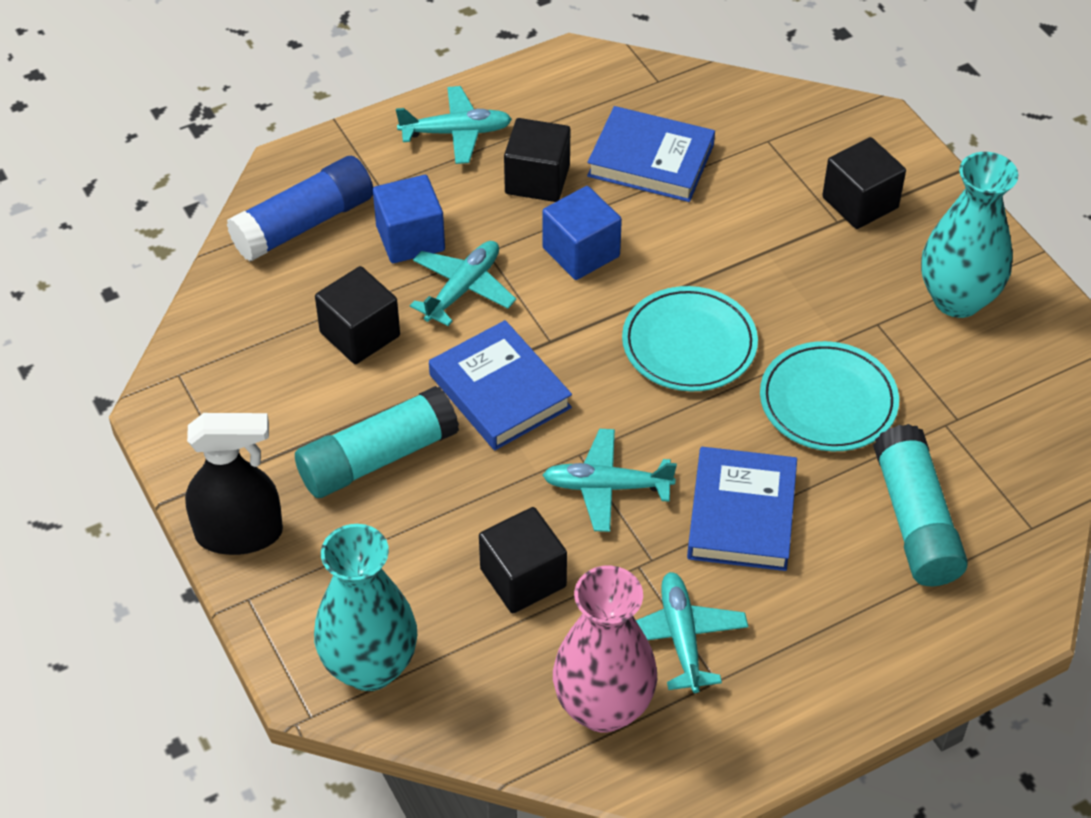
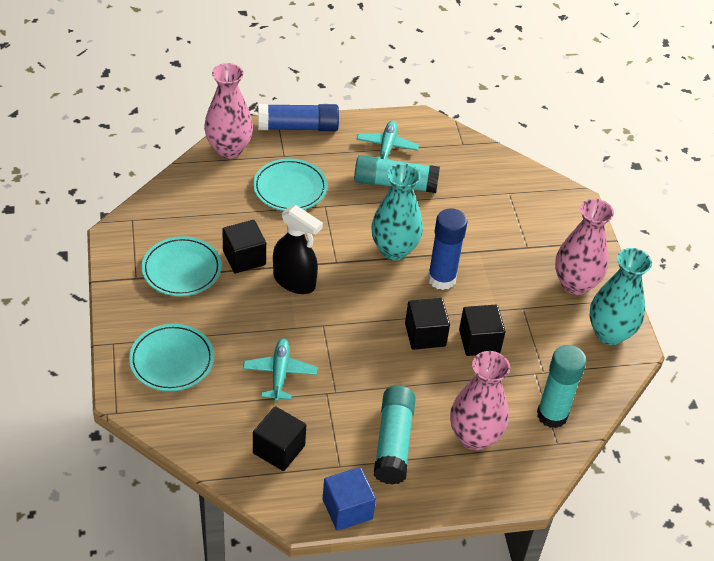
blue book: [429,320,572,450] [587,106,715,202] [687,447,797,571] = 3 -> none = 0
blue cube: [373,175,445,263] [542,186,622,280] = 2 -> [323,467,376,531] = 1
blue glue stick: [227,156,373,262] = 1 -> [258,104,339,131] [428,208,467,290] = 2
pink vase: [553,566,657,733] = 1 -> [204,63,253,159] [450,351,510,450] [555,199,614,295] = 3
turquoise glue stick: [295,386,459,498] [873,424,968,586] = 2 -> [354,155,440,193] [374,385,416,485] [537,345,587,428] = 3
turquoise plane: [396,86,512,164] [410,241,516,326] [543,429,677,532] [636,572,748,693] = 4 -> [243,338,317,402] [356,120,419,160] = 2
turquoise plate: [622,286,758,391] [760,341,899,451] = 2 -> [129,324,214,391] [142,236,222,296] [253,158,328,211] = 3

